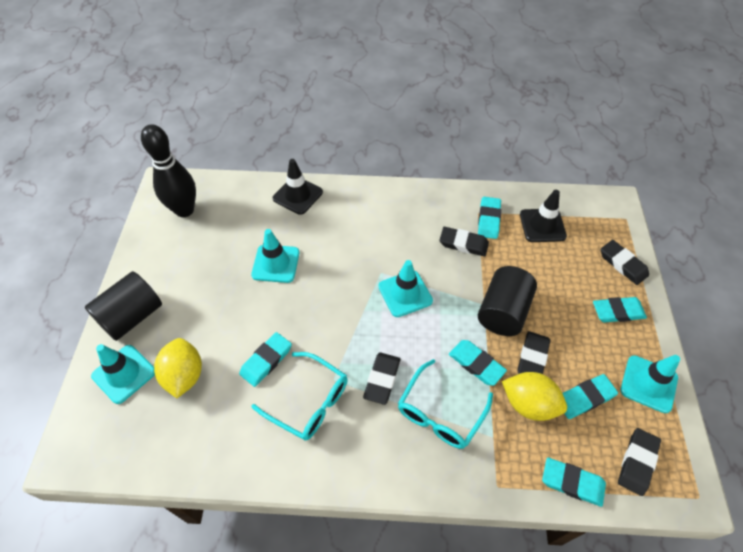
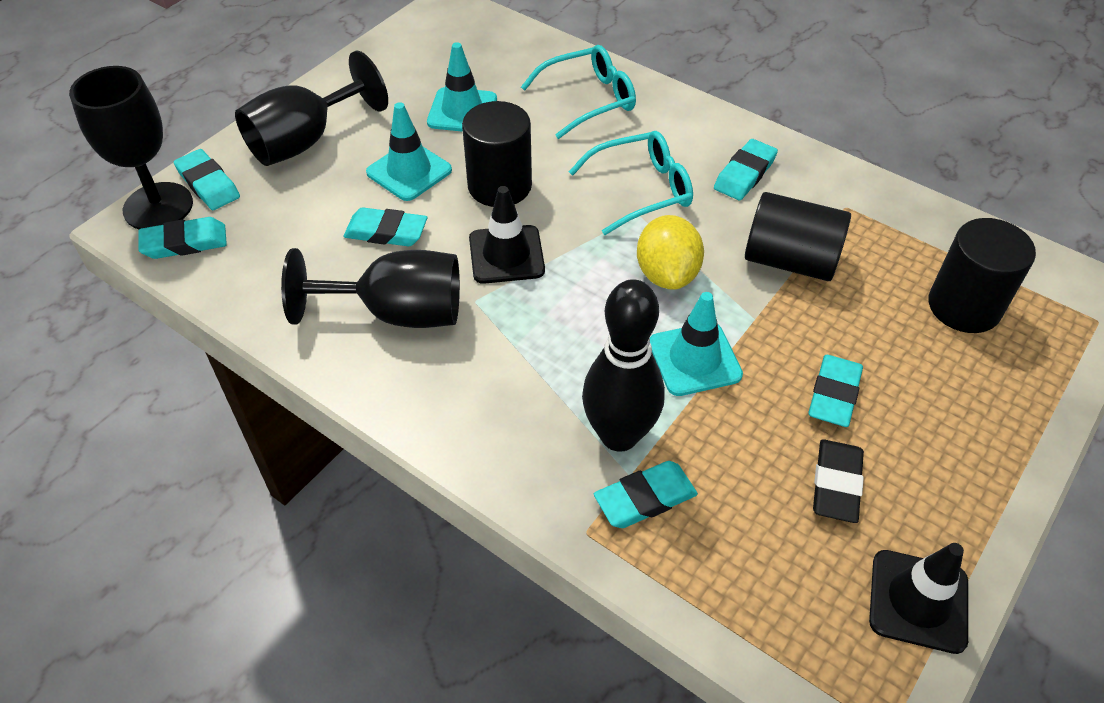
black cylinder: [85,271,162,341] [478,266,537,336] = 2 -> [462,101,532,207] [745,192,851,281] [928,218,1036,333] = 3
black eraser: [363,352,400,405] [439,227,489,257] [517,331,550,374] [601,240,649,285] [618,428,661,496] = 5 -> [813,439,864,523] = 1
black goblet: none = 0 -> [69,66,193,229] [235,51,388,166] [281,248,460,328] = 3
turquoise traffic cone: [91,344,155,404] [251,229,300,283] [378,260,433,317] [621,355,680,413] = 4 -> [366,102,452,201] [427,42,497,132] [650,292,743,396] = 3
yellow lemon: [154,338,202,398] [502,372,567,421] = 2 -> [637,215,704,290] = 1

